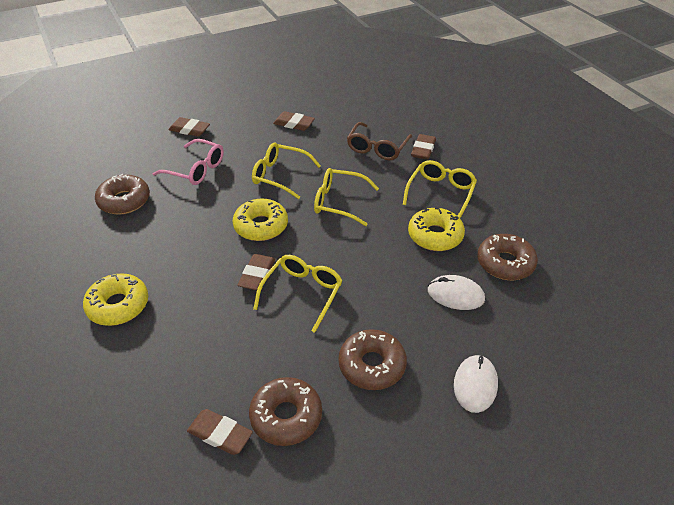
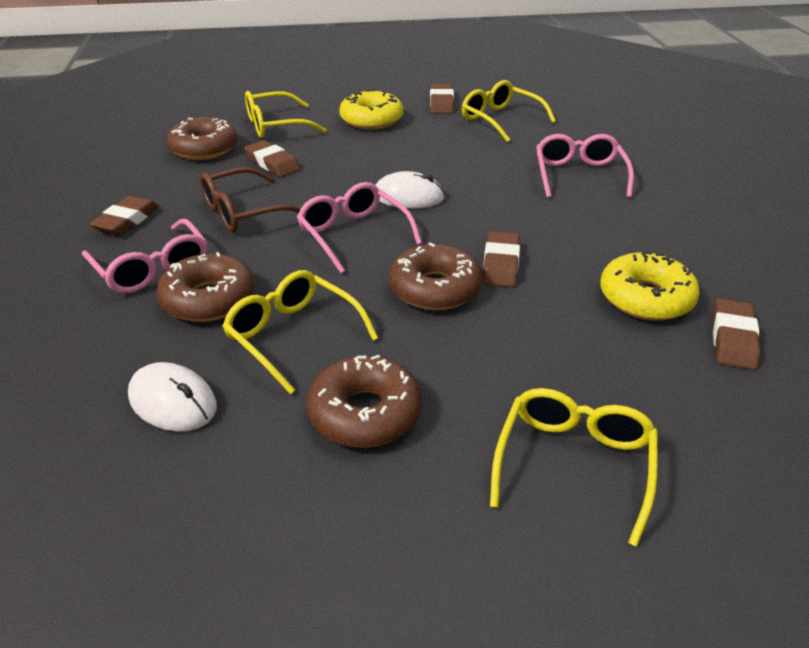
pink glasses: [153,139,224,185] = 1 -> [82,219,208,293] [297,182,422,274] [536,134,634,198] = 3
yellow donut: [83,273,148,326] [233,198,288,241] [408,208,465,251] = 3 -> [339,89,403,130] [600,251,700,321] = 2

